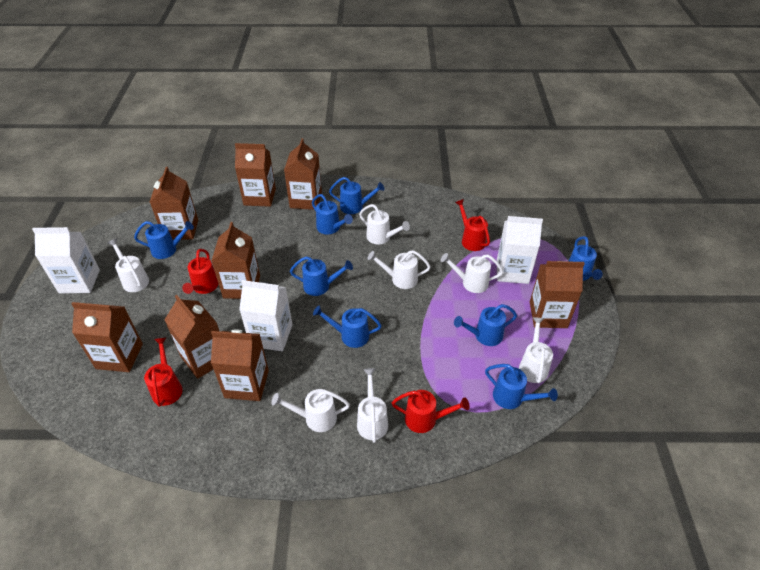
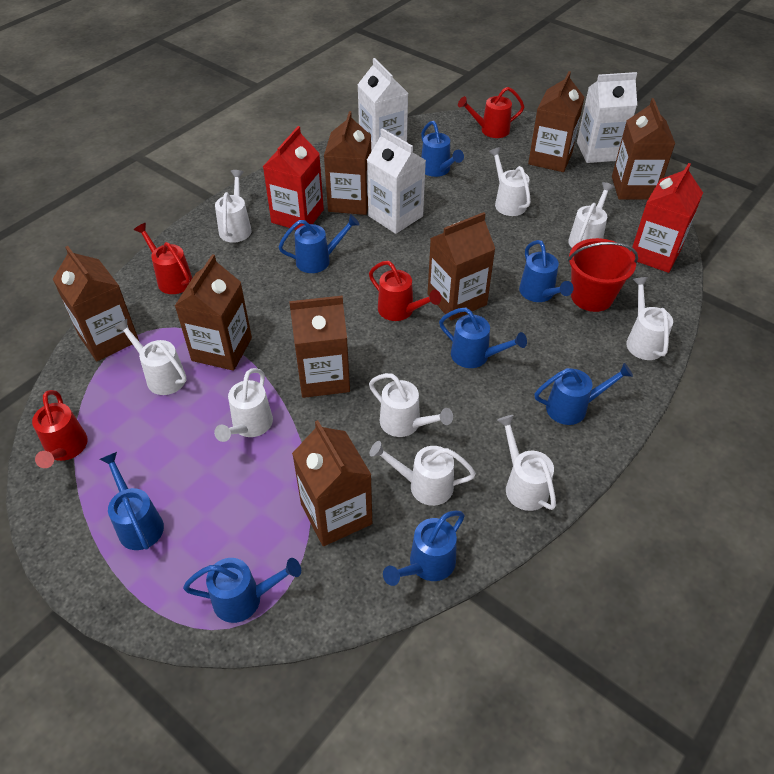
red bucket: none = 0 -> [568,238,638,312] = 1
red carton: none = 0 -> [263,126,324,230] [631,163,703,273] = 2
white watering can: [107,238,149,292] [271,389,350,432] [357,368,388,443] [359,204,410,244] [367,250,431,289] [440,253,503,293] [519,317,553,383] = 7 -> [115,319,187,395] [214,368,273,442] [215,170,252,243] [369,373,453,437] [369,441,476,506] [489,147,531,216] [497,415,556,511] [568,182,615,248] [626,277,673,360] = 9

